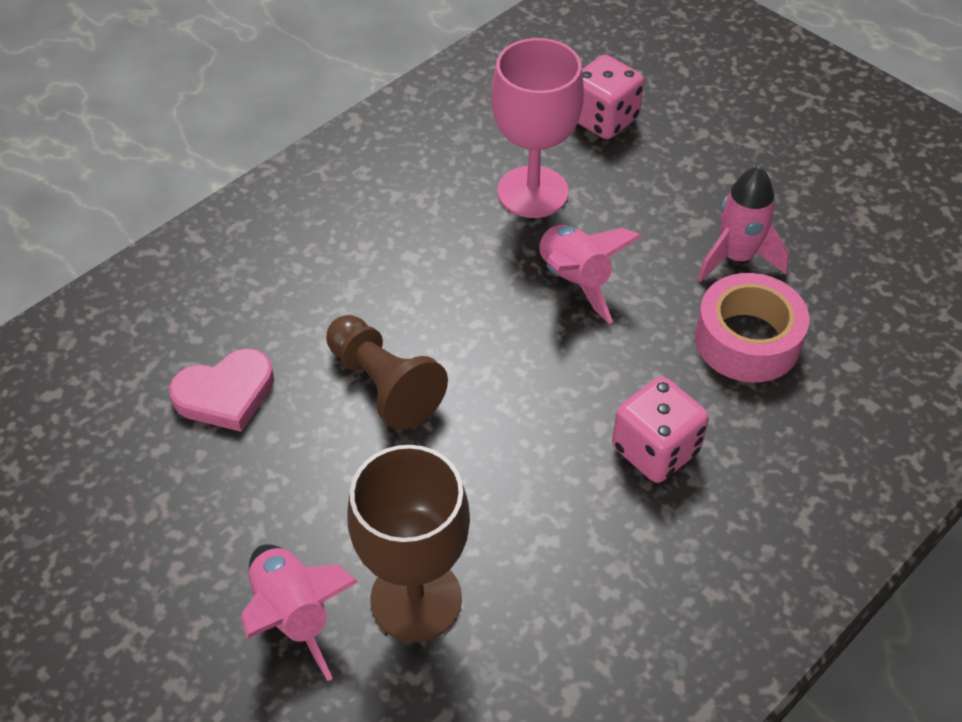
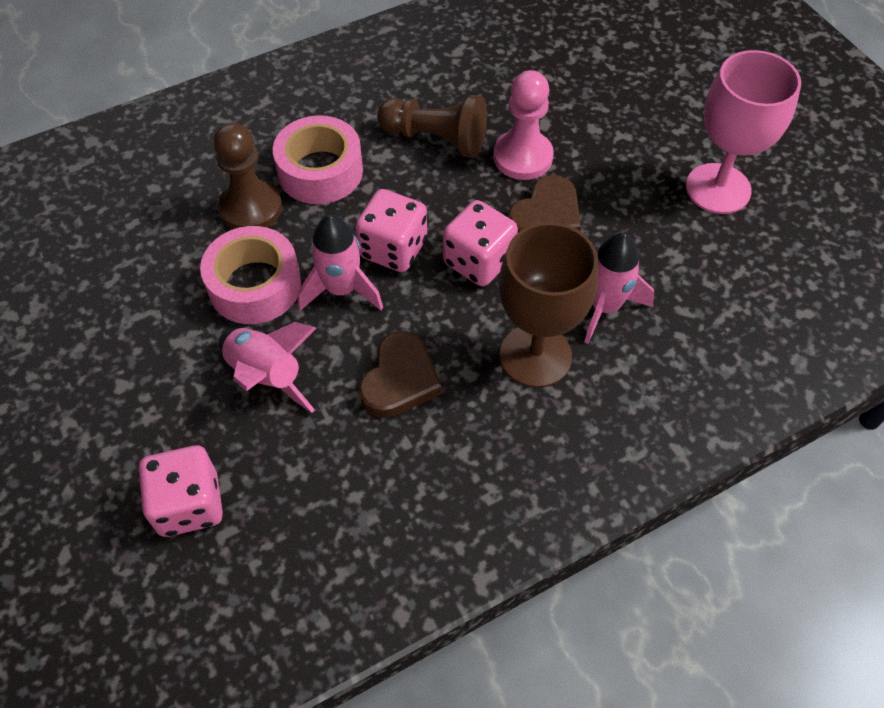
brown heart: none = 0 -> [359,331,442,418] [508,175,581,233] = 2
brown pawn: [326,315,448,430] = 1 -> [213,122,282,229] [377,95,487,158] = 2
pink dice: [578,55,644,139] [612,377,709,483] = 2 -> [138,445,223,537] [355,189,427,272] [443,200,518,286] = 3
pink heart: [169,348,274,432] = 1 -> none = 0
pink pawn: none = 0 -> [493,70,554,180] = 1
pink tape: [695,273,809,383] = 1 -> [200,226,301,324] [273,115,363,204] = 2

